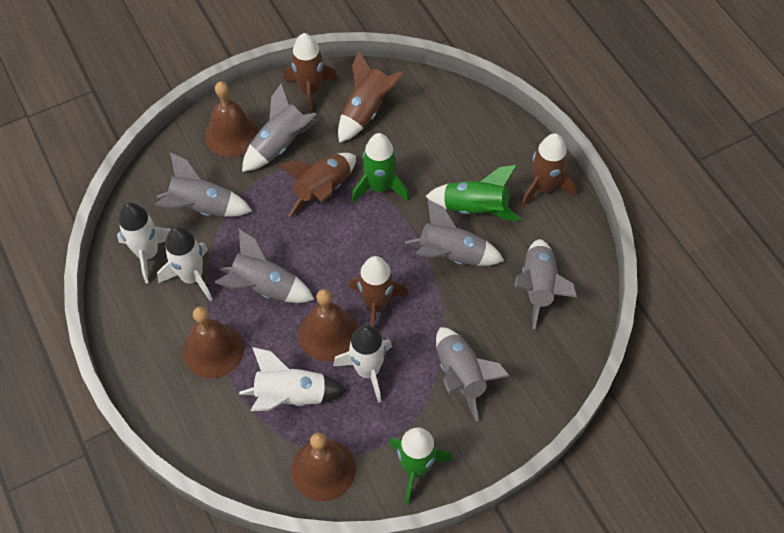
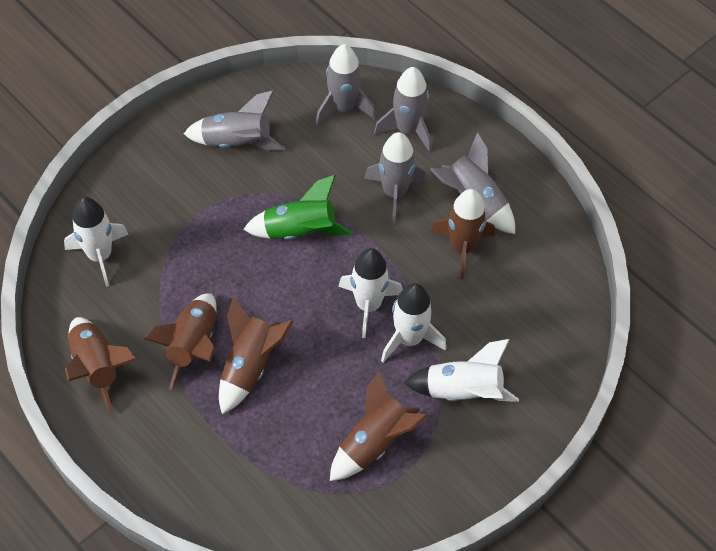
brown bell: [183,306,244,378] [205,81,259,157] [291,433,356,501] [298,289,358,361] = 4 -> none = 0
green rocket: [352,133,409,202] [389,427,452,504] [426,165,521,221] = 3 -> [243,175,352,240] = 1
grey rocket: [155,152,252,217] [215,229,314,303] [242,84,318,172] [405,199,504,266] [436,327,510,421] [514,239,577,329] = 6 -> [184,90,286,151] [316,44,376,126] [364,132,426,223] [374,67,432,152] [430,132,515,234] = 5

